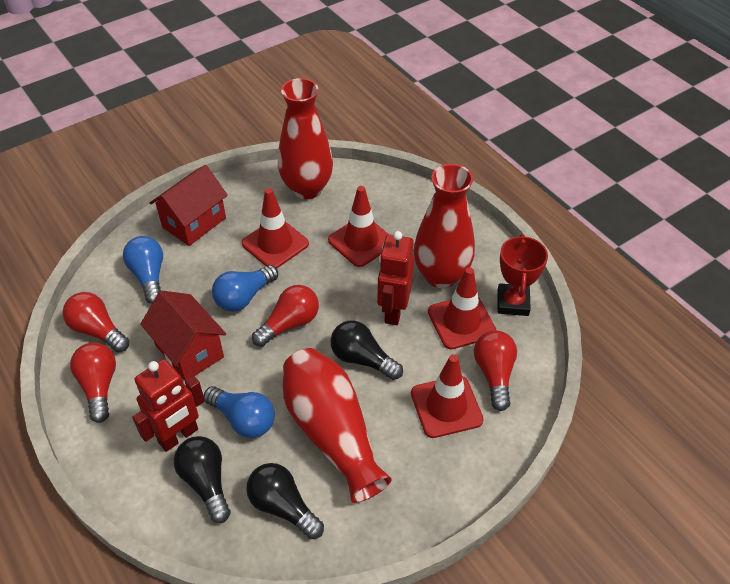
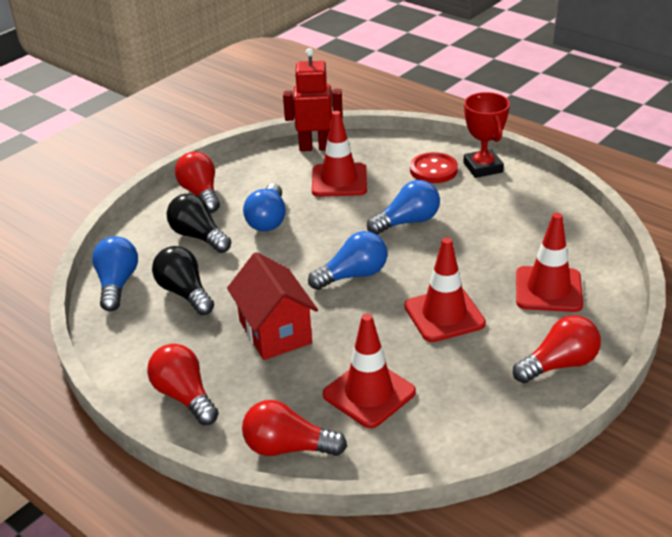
black light bulb: [174,436,231,523] [246,463,324,539] [331,320,403,380] = 3 -> [152,246,214,315] [166,194,231,253] = 2
blue light bulb: [123,236,163,304] [204,386,275,438] [212,265,278,312] = 3 -> [92,236,138,311] [243,183,286,232] [308,231,388,290] [367,180,440,235] = 4
red button: none = 0 -> [410,152,458,183] = 1
red house: [140,291,226,381] [150,165,228,246] = 2 -> [227,252,318,360] = 1
red robot: [132,359,205,452] [377,231,414,325] = 2 -> [283,48,343,151] = 1
red vase: [278,78,333,199] [283,348,392,503] [414,164,475,288] = 3 -> none = 0

